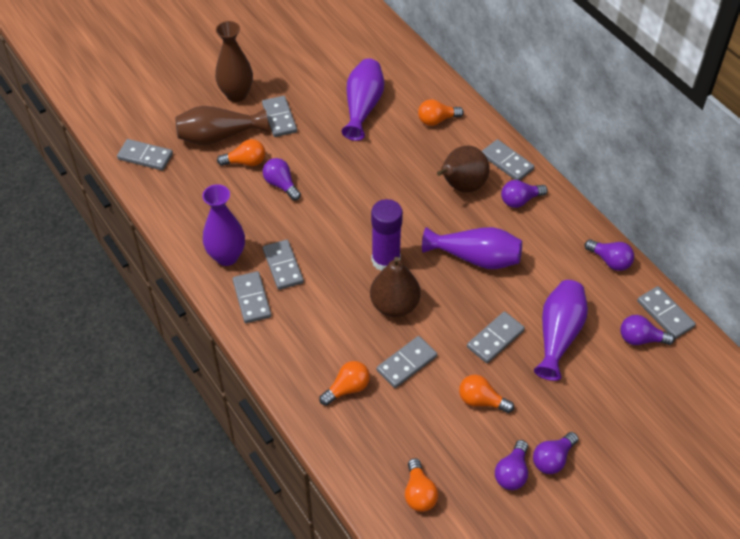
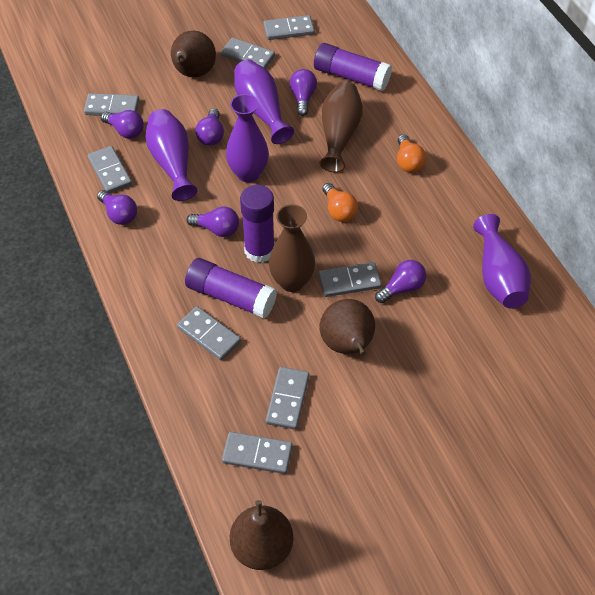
brown pear: [370,257,421,317] [437,146,489,192] = 2 -> [171,31,216,77] [230,500,293,570] [320,299,375,356] = 3
orange light bulb: [217,139,265,166] [319,361,370,406] [405,458,439,512] [418,99,464,126] [459,374,514,413] = 5 -> [323,183,358,222] [397,134,426,172] = 2
purple glue stick: [371,199,403,271] = 1 -> [185,258,277,319] [240,185,275,263] [314,43,392,91] = 3

